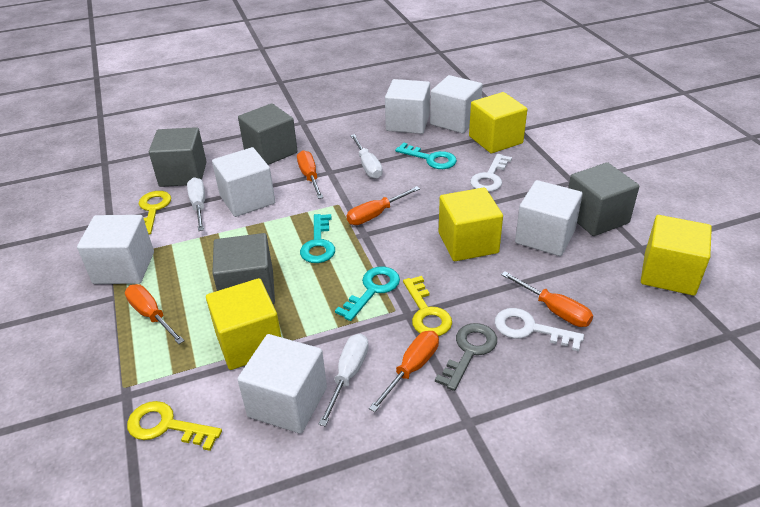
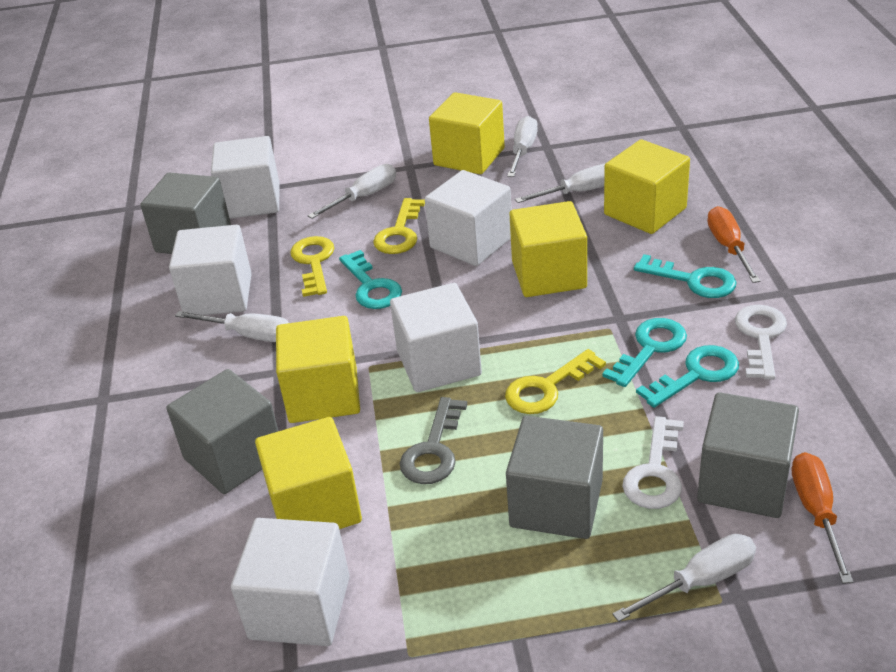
orange screwdriver: [125,284,185,344] [297,150,323,199] [347,186,420,225] [369,331,439,412] [501,271,593,327] = 5 -> [707,206,760,283] [792,452,853,584] = 2
turquoise key: [300,214,335,263] [335,267,400,321] [395,142,457,169] = 3 -> [339,250,402,309] [602,318,687,387] [634,254,736,298] [636,345,739,408] = 4
white cube: [77,215,154,284] [212,147,275,217] [237,334,327,434] [385,79,430,134] [430,75,482,133] [515,180,583,256] = 6 -> [169,225,252,315] [211,136,279,219] [231,518,350,646] [390,283,482,392] [425,170,512,266] = 5
white screwdriver: [187,177,205,231] [319,334,368,427] [350,134,383,179] = 3 -> [175,311,289,342] [308,164,396,219] [507,116,538,177] [515,163,606,203] [612,534,756,622] = 5
yellow cube: [206,278,281,370] [439,187,503,261] [469,92,527,154] [641,215,712,296] = 4 -> [255,417,362,529] [276,316,360,423] [429,92,505,174] [510,201,587,297] [604,139,690,234] = 5

